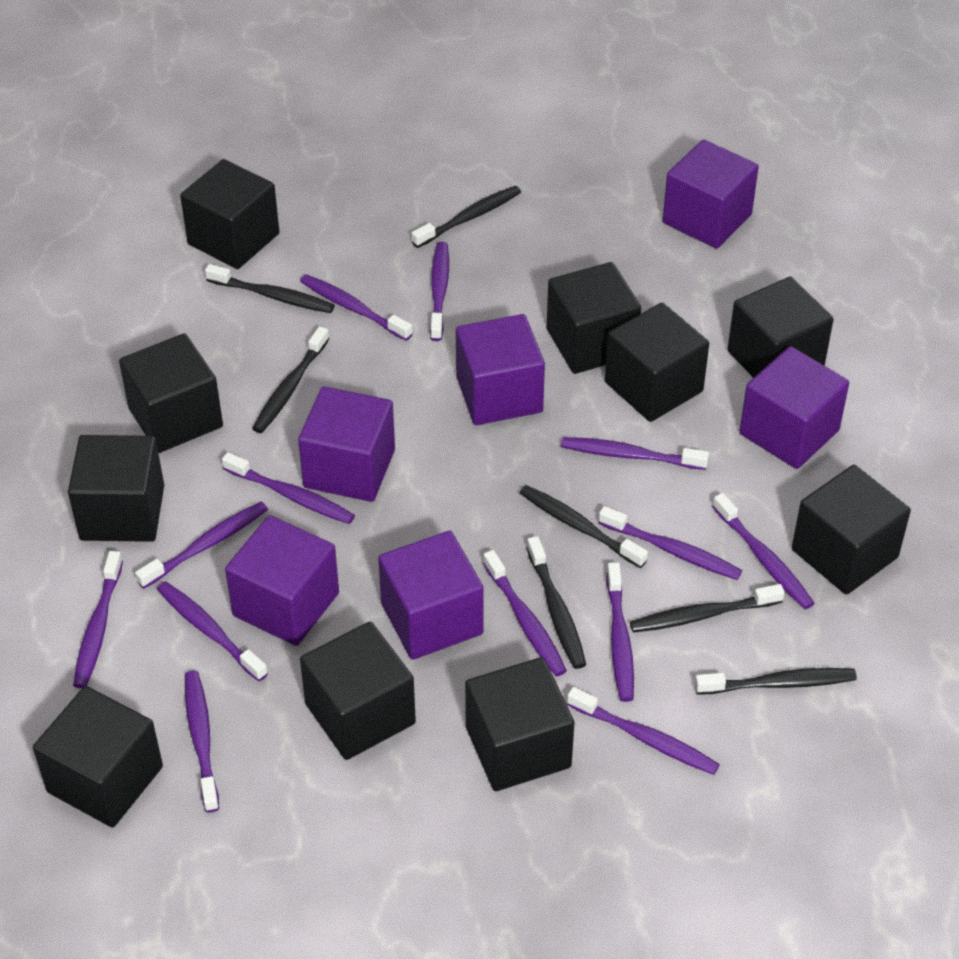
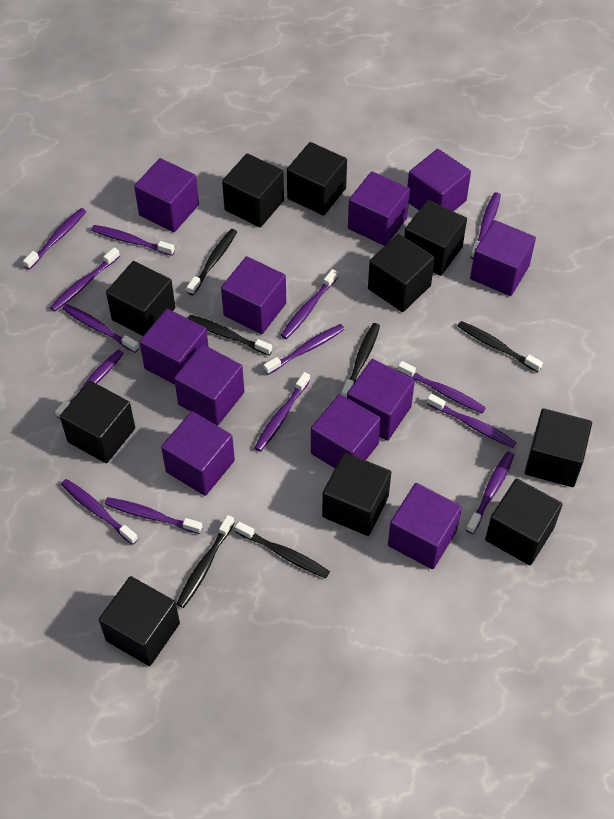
black toothbrush: [205,264,335,313] [252,326,329,433] [411,186,521,248] [520,485,648,568] [527,536,586,669] [630,584,785,633] [695,668,857,694] = 7 -> [177,515,235,608] [187,229,237,295] [188,315,272,355] [235,522,330,578] [342,323,380,397] [458,321,543,372] = 6
purple cube: [225,515,339,646] [298,386,395,502] [378,531,484,660] [456,314,545,425] [663,139,759,249] [739,346,849,469] = 6 -> [134,158,199,232] [139,309,209,385] [161,411,235,496] [174,344,244,426] [221,256,286,334] [311,394,381,468] [347,359,415,441] [348,171,410,246] [388,483,462,569] [407,149,471,211] [470,220,536,296] = 11
purple toothbrush: [73,551,123,688] [135,502,268,589] [157,581,268,681] [185,671,219,813] [222,452,355,524] [300,274,413,341] [430,242,449,341] [483,550,567,676] [561,437,709,470] [567,687,720,775] [599,506,742,580] [606,562,634,702] [713,493,815,609] = 13 -> [23,208,86,270] [50,247,120,311] [55,349,124,419] [61,479,138,545] [63,304,139,353] [91,225,175,256] [105,497,203,534] [254,372,310,452] [264,324,345,375] [281,269,338,339] [398,361,486,414] [427,394,517,448] [466,451,514,534] [471,192,501,259] = 14

